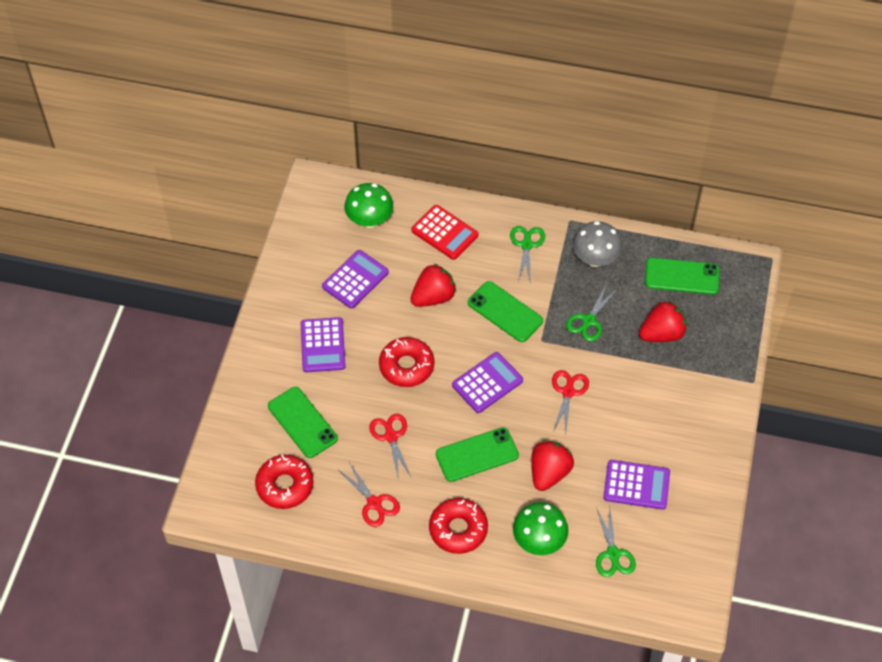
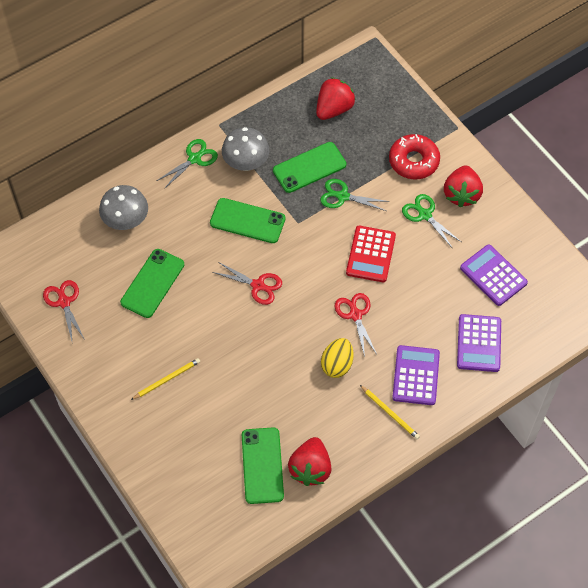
green mushroom: [344,183,393,228] [513,502,568,555] = 2 -> none = 0
grey mushroom: [572,221,622,267] = 1 -> [99,185,148,230] [222,127,270,171] = 2
purple calculator: [301,317,346,372] [322,250,389,309] [452,352,523,413] [603,460,670,510] = 4 -> [392,345,440,405] [457,314,501,372] [460,245,528,306] = 3
red donut: [255,454,314,509] [379,337,435,387] [429,498,488,554] = 3 -> [389,134,440,179] = 1
yellow egg: none = 0 -> [321,338,353,378] = 1
yellow pencil: none = 0 -> [131,358,200,400] [360,385,420,439] = 2

